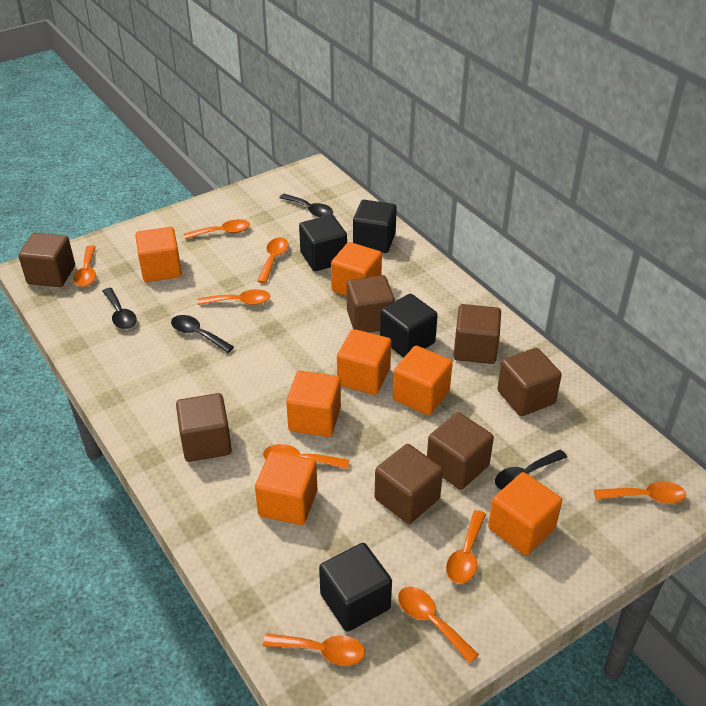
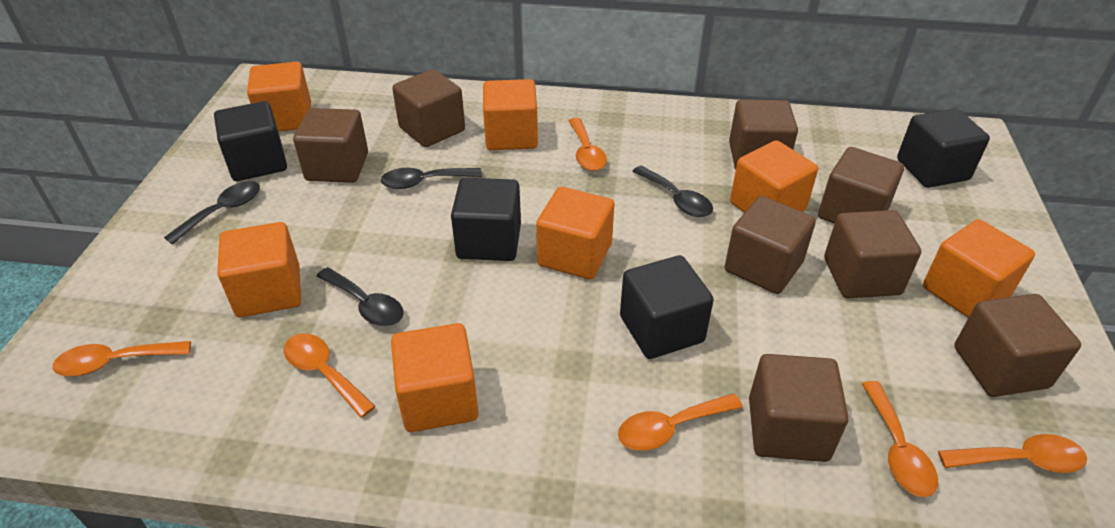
brown cube: [18,233,75,287] [176,393,232,462] [347,275,395,333] [375,444,443,524] [427,412,494,490] [453,304,501,364] [497,348,562,416] = 7 -> [293,108,368,183] [392,69,465,147] [725,196,816,294] [729,99,798,169] [749,354,849,462] [818,147,904,224] [824,210,921,298] [954,294,1081,397] = 8
orange spoon: [74,245,96,287] [184,219,250,239] [198,289,271,305] [257,238,289,283] [263,444,349,469] [263,633,365,666] [398,587,479,663] [446,510,486,584] [594,481,686,504] = 9 -> [52,341,191,376] [283,333,376,418] [569,118,607,171] [618,394,743,451] [862,381,938,497] [938,434,1087,473] = 6

